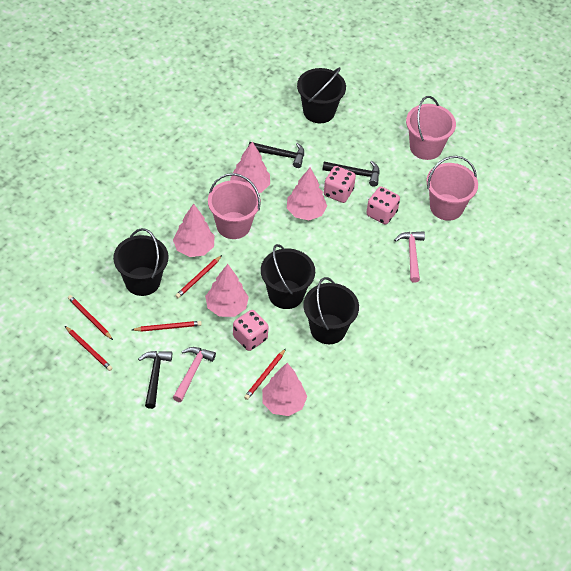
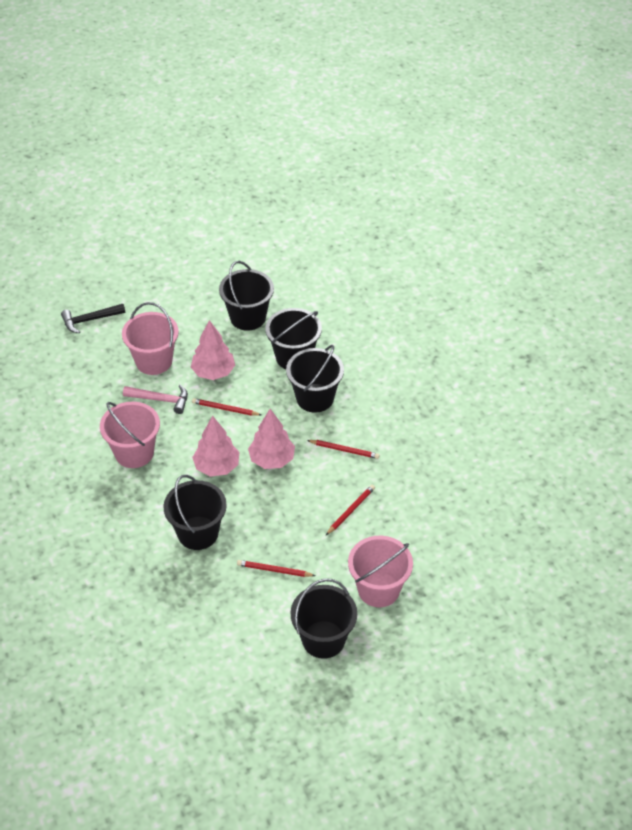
black bucket: [113,228,169,296] [261,244,315,309] [297,67,346,123] [303,277,359,344] = 4 -> [163,475,227,550] [219,261,274,331] [265,308,322,369] [286,345,344,413] [291,578,357,659] = 5
black hammer: [138,351,172,409] [248,142,304,168] [323,161,380,187] = 3 -> [61,304,125,333] = 1
pink dice: [233,310,269,351] [324,166,356,203] [366,187,400,224] = 3 -> none = 0
pink hammer: [173,347,216,402] [394,231,425,283] = 2 -> [123,385,188,414] = 1
pink tree: [173,204,215,257] [205,264,249,317] [230,142,270,193] [262,363,307,416] [287,168,327,220] = 5 -> [191,320,235,380] [192,415,239,477] [248,409,295,469] = 3
red pencil: [65,326,113,371] [68,295,113,340] [132,321,202,332] [175,255,222,298] [244,349,286,400] = 5 -> [192,398,261,416] [237,560,316,577] [307,440,380,459] [326,485,375,535] = 4

